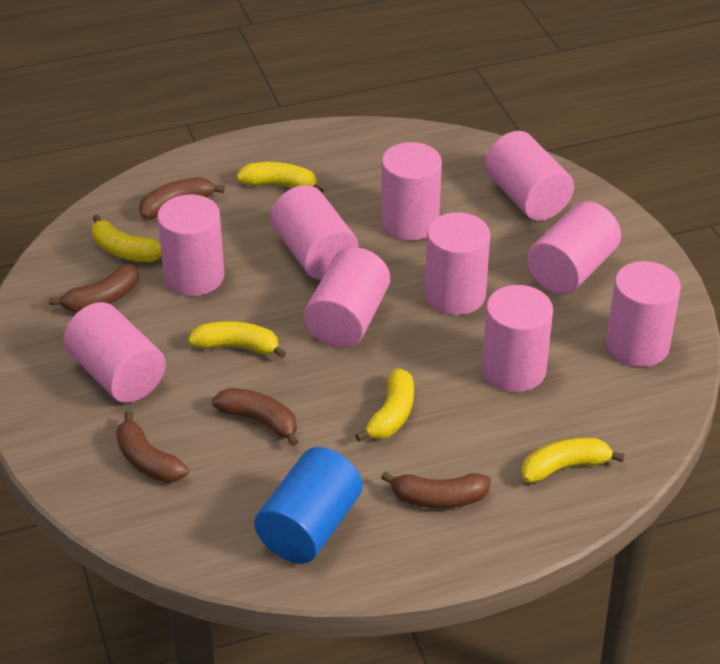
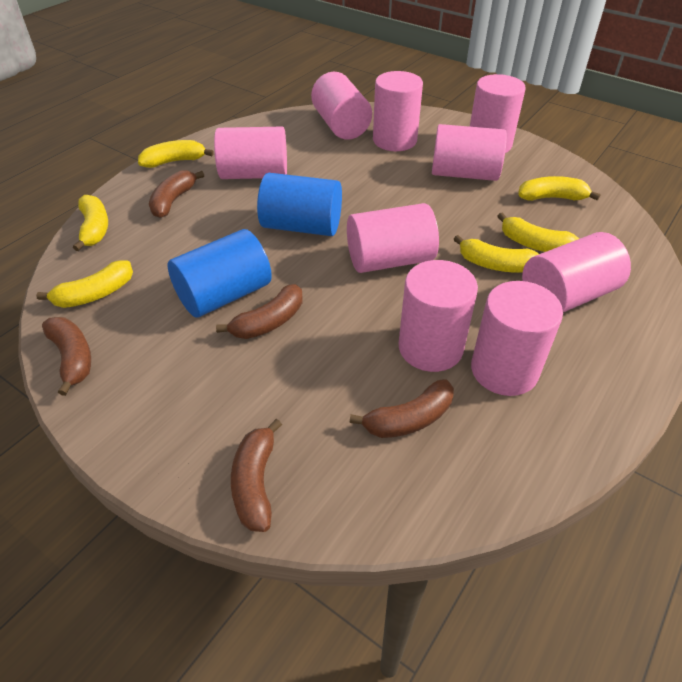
blue cylinder: [254,447,362,564] = 1 -> [168,229,272,318] [257,173,342,236] = 2
pink cylinder: [64,302,166,403] [157,194,224,296] [271,185,358,280] [304,247,390,348] [381,142,442,240] [425,212,490,315] [482,285,553,392] [485,131,574,221] [527,201,621,295] [606,261,681,367] = 10 -> [214,127,287,179] [311,72,372,140] [347,203,439,273] [373,71,423,151] [399,260,478,372] [432,124,507,181] [470,74,526,153] [471,281,563,396] [522,232,631,312] = 9
yellow banana: [92,214,162,262] [188,321,286,358] [237,162,324,193] [355,369,414,442] [521,438,625,483] = 5 -> [36,261,133,308] [73,195,108,251] [138,140,214,168] [454,235,539,273] [497,212,579,252] [518,176,601,201] = 6

